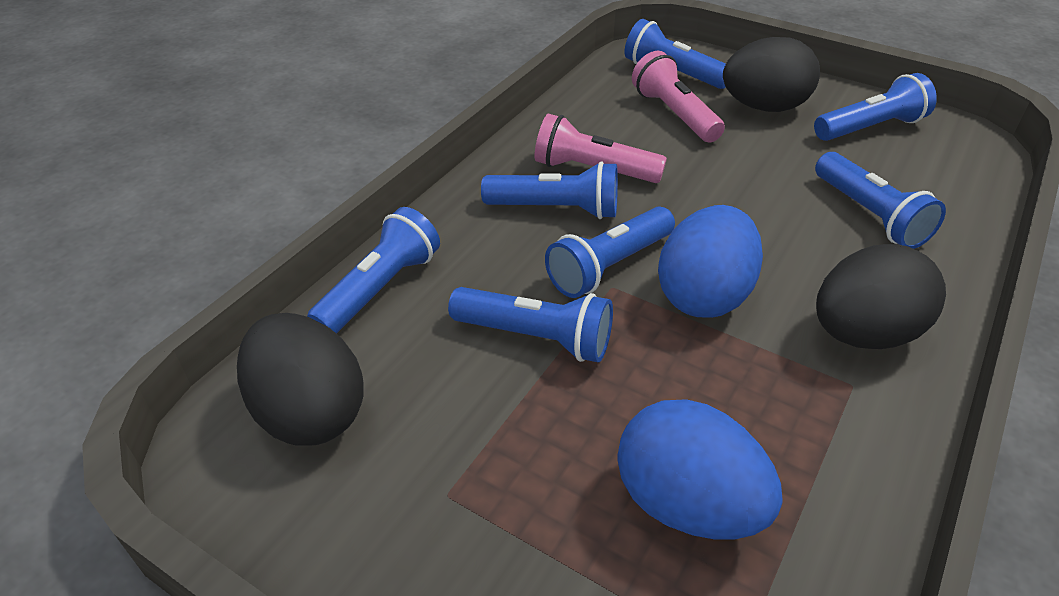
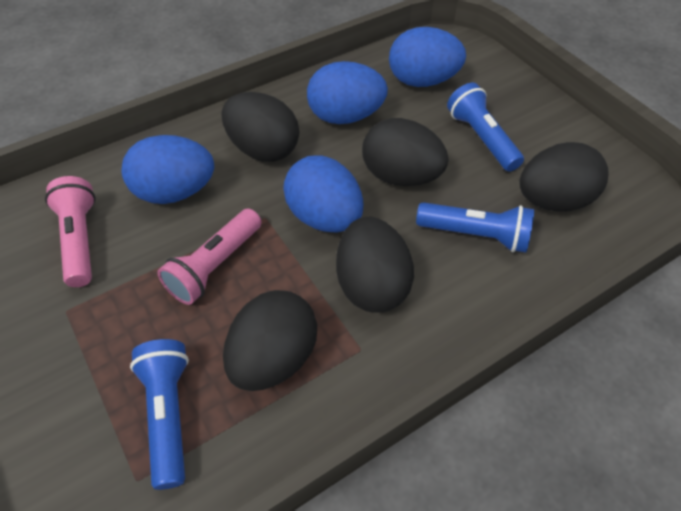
black egg: [237,313,364,446] [723,37,820,112] [816,244,946,349] = 3 -> [221,92,299,162] [223,290,317,391] [336,217,414,313] [362,118,449,186] [520,142,609,212] = 5
blue egg: [618,399,783,539] [658,205,763,318] = 2 -> [122,135,214,204] [283,155,363,233] [307,61,388,124] [389,27,466,87] = 4
blue flashlight: [307,207,440,334] [448,287,613,362] [481,161,618,219] [545,206,675,298] [625,19,726,89] [814,73,937,141] [815,152,946,249] = 7 -> [130,339,189,490] [416,202,534,253] [447,83,524,172] = 3

